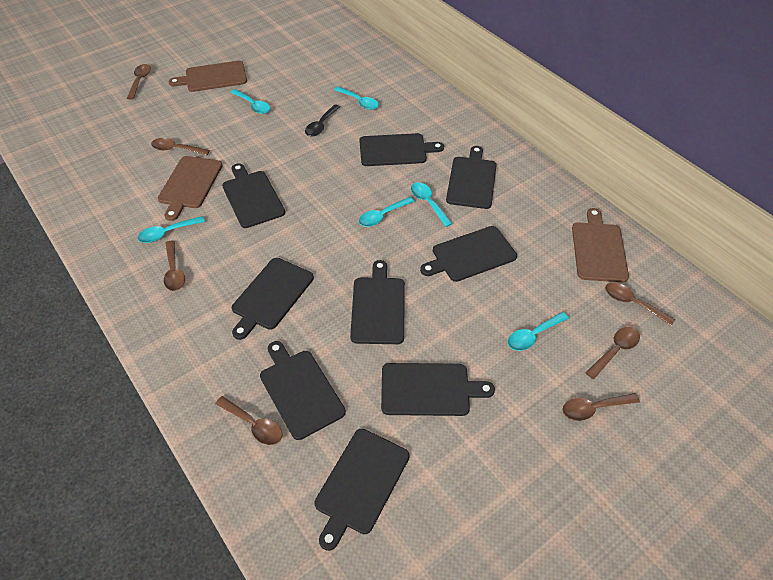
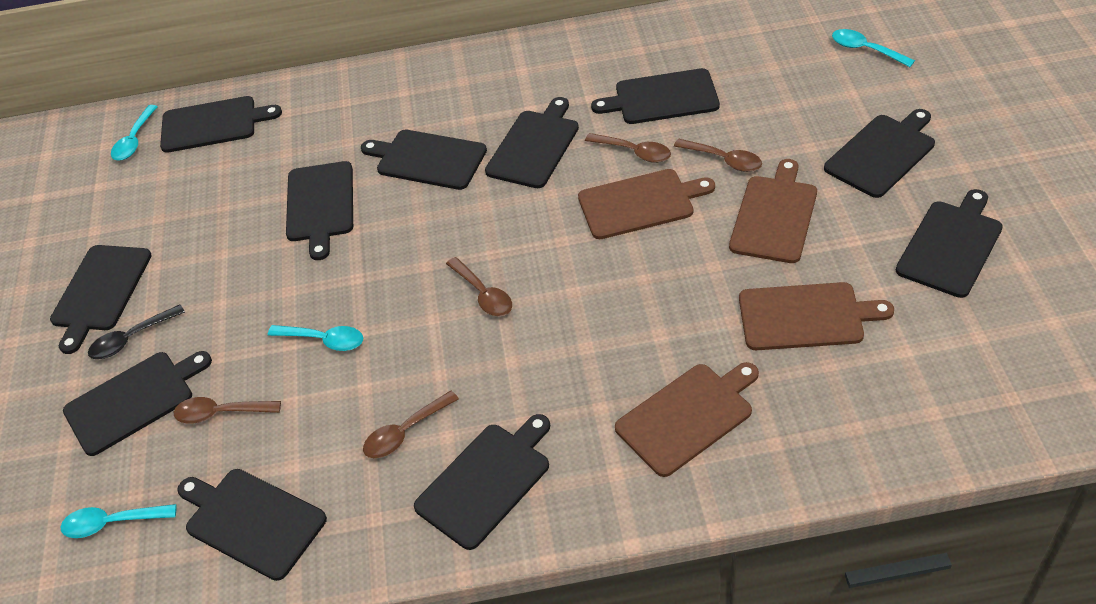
black cutting board: [222,163,285,228] [232,258,314,340] [260,341,346,440] [314,429,410,551] [350,260,405,344] [359,133,444,166] [381,363,495,416] [420,226,517,282] [446,146,497,209] = 9 -> [50,245,152,354] [63,351,212,456] [160,96,282,153] [177,469,327,581] [286,161,353,260] [361,130,487,190] [414,414,550,550] [485,97,579,188] [591,68,720,124] [824,109,935,198] [896,189,1003,298] = 11
brown cutting board: [158,156,223,221] [169,61,247,92] [572,208,629,282] = 3 -> [578,169,715,239] [615,362,759,477] [729,159,817,263] [739,282,894,350] = 4
brown spoon: [127,64,151,100] [151,138,210,155] [164,240,185,291] [215,396,283,445] [562,393,640,421] [585,327,640,379] [605,282,675,326] = 7 -> [174,397,281,424] [363,391,459,458] [446,257,512,316] [585,133,671,163] [674,139,762,172] = 5
turquoise spoon: [138,216,205,243] [231,89,270,114] [334,86,379,110] [359,197,415,227] [411,182,453,227] [508,312,569,351] = 6 -> [61,504,177,538] [111,105,158,161] [268,325,363,351] [832,29,915,67] = 4

